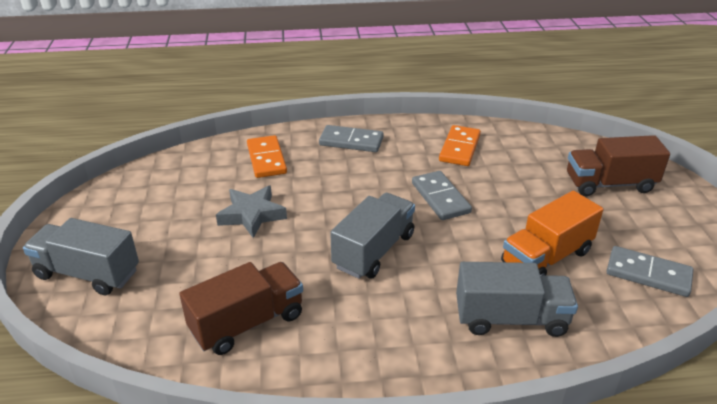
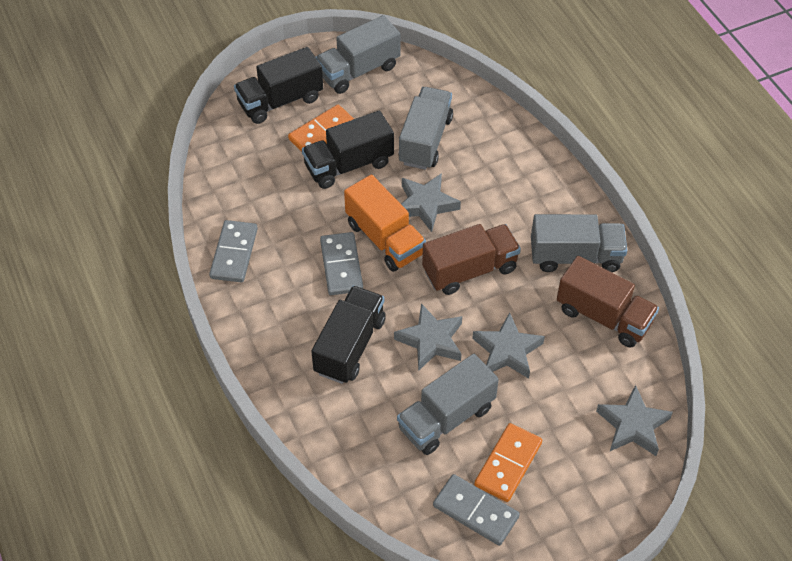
black truck: none = 0 -> [234,47,323,124] [302,111,394,189] [311,286,386,384] = 3
grey star: [216,186,287,238] = 1 -> [394,303,462,371] [401,173,461,232] [472,312,545,379] [596,385,673,456] = 4
grey truck: [23,218,139,295] [330,193,415,279] [456,262,578,337] = 3 -> [316,15,401,94] [397,354,499,455] [398,87,453,170] [531,214,627,272] = 4

